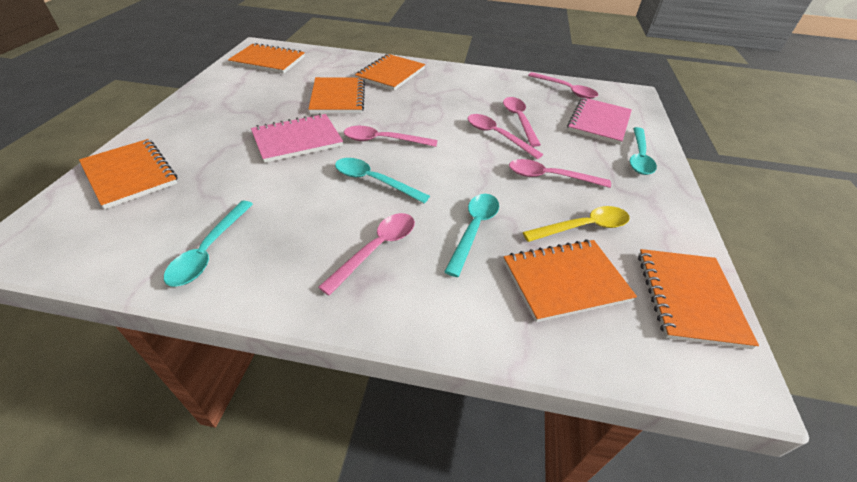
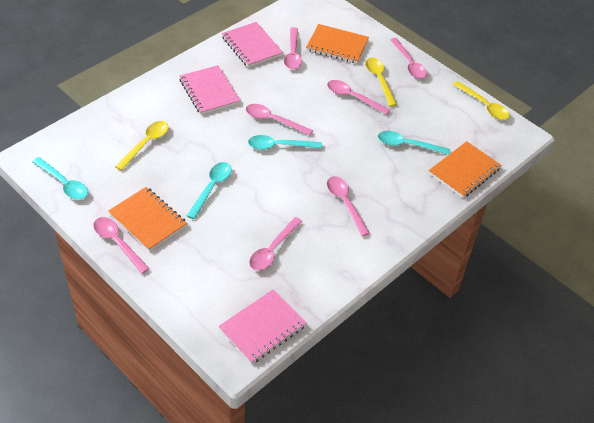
orange notebook: [79,139,178,209] [228,43,305,74] [308,77,365,114] [355,54,425,91] [503,239,637,322] [638,249,759,349] = 6 -> [108,187,187,251] [306,24,369,64] [429,141,501,198] = 3
pink notebook: [251,113,343,163] [567,97,632,145] = 2 -> [179,65,240,115] [218,289,307,364] [222,22,283,67] = 3
pink spoon: [318,213,415,295] [344,126,437,147] [468,114,544,159] [503,97,541,147] [509,159,611,188] [528,72,598,99] = 6 -> [93,217,150,274] [246,104,313,136] [249,217,302,271] [284,27,302,69] [327,80,390,115] [327,176,370,236] [390,38,427,79] = 7
yellow spoon: [523,206,630,242] = 1 -> [115,121,169,171] [365,58,397,107] [453,81,510,120] = 3

